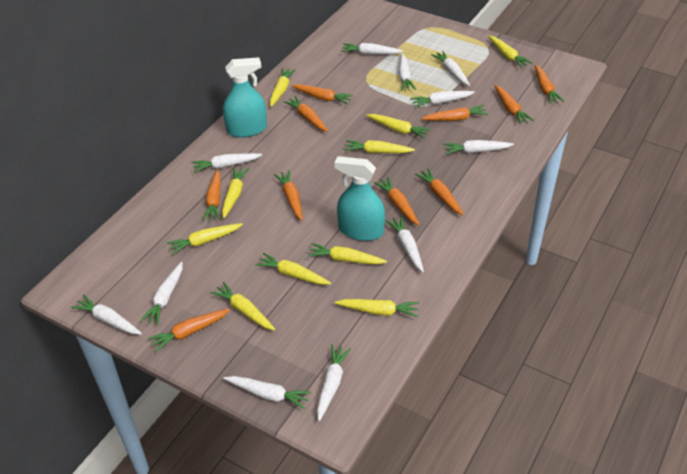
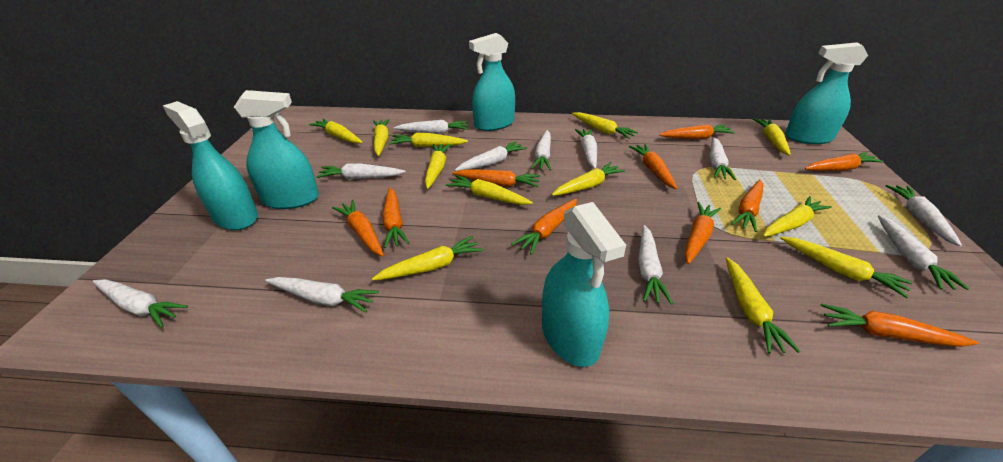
turquoise spray bottle: [223,57,267,138] [334,156,385,241] = 2 -> [163,101,258,230] [234,90,319,209] [469,33,515,131] [542,202,626,367] [785,42,868,144] = 5
yellow carrot: [167,223,243,255] [210,282,275,331] [222,167,249,218] [255,253,331,285] [270,68,296,107] [307,243,387,264] [335,299,419,317] [345,140,415,153] [366,114,431,139] [488,35,532,68] = 10 -> [309,119,363,144] [372,236,483,281] [373,119,390,156] [389,133,468,147] [425,144,451,189] [446,175,533,205] [552,162,625,196] [572,112,638,139] [726,257,800,354] [753,118,791,156] [763,196,832,237] [780,237,913,298] = 12

